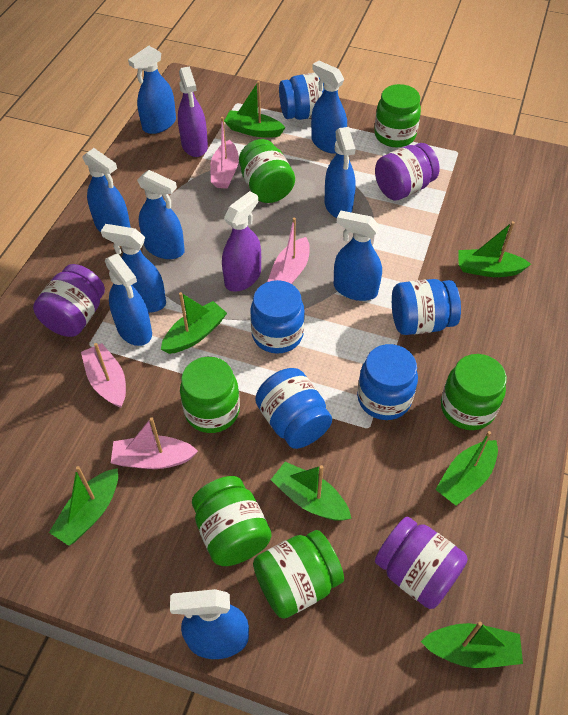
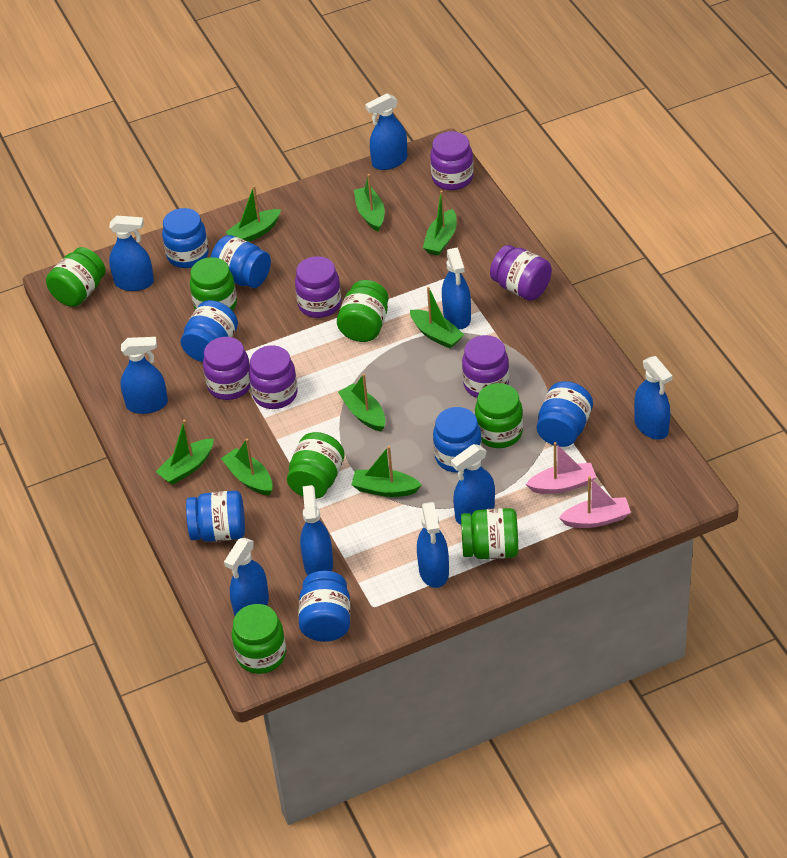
blue jar: [250,280,305,354] [255,368,332,449] [279,72,324,120] [357,344,418,420] [392,279,461,335] = 5 -> [162,208,209,268] [180,300,238,362] [186,491,245,542] [211,235,271,288] [298,571,350,642] [433,407,482,473] [537,381,593,447] = 7
green boat: [49,466,118,546] [161,292,227,354] [224,81,285,138] [271,462,352,521] [421,622,523,668] [435,431,498,505] [458,221,531,277] = 7 -> [156,420,214,485] [221,439,273,495] [225,185,281,242] [338,374,385,431] [351,446,422,497] [354,174,385,232] [410,287,464,349] [423,190,457,256] = 8
green jar: [180,357,240,433] [192,476,272,566] [239,139,295,203] [253,530,344,619] [374,84,421,147] [441,354,507,430] = 6 -> [46,247,105,307] [190,257,237,311] [232,604,286,674] [287,432,345,499] [337,280,389,342] [461,508,518,559] [475,383,523,448] = 7
pink boat: [81,343,126,408] [111,417,198,469] [210,117,239,189] [267,218,310,284] = 4 -> [526,442,596,494] [559,476,631,528] = 2
purple jar: [33,264,105,337] [375,143,439,200] [375,517,468,609] = 3 -> [203,337,250,400] [249,345,298,409] [295,256,341,318] [430,131,473,190] [462,335,509,398] [490,245,552,301] = 6
purple spray bottle: [178,66,208,157] [222,191,261,292] = 2 -> none = 0

